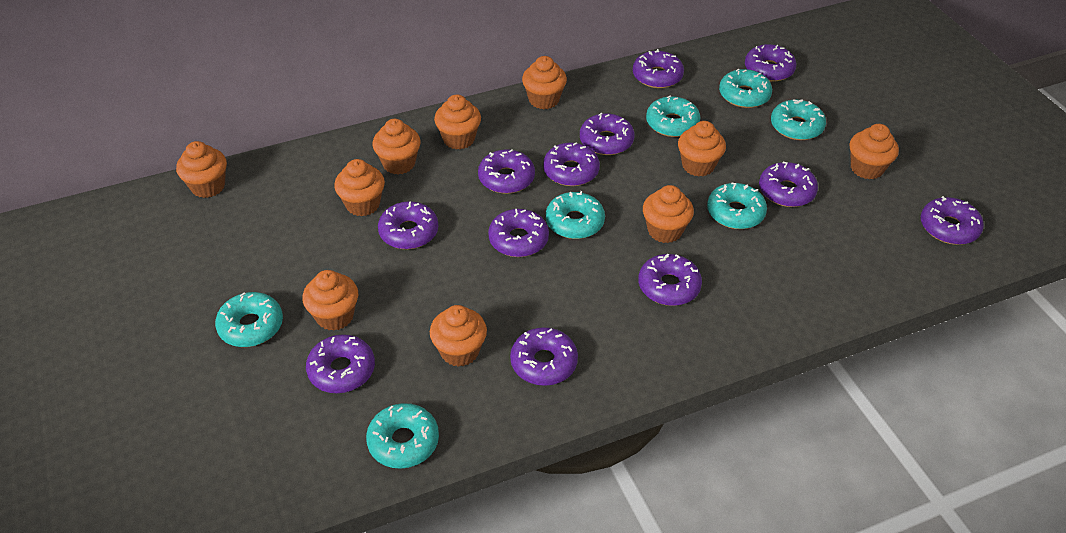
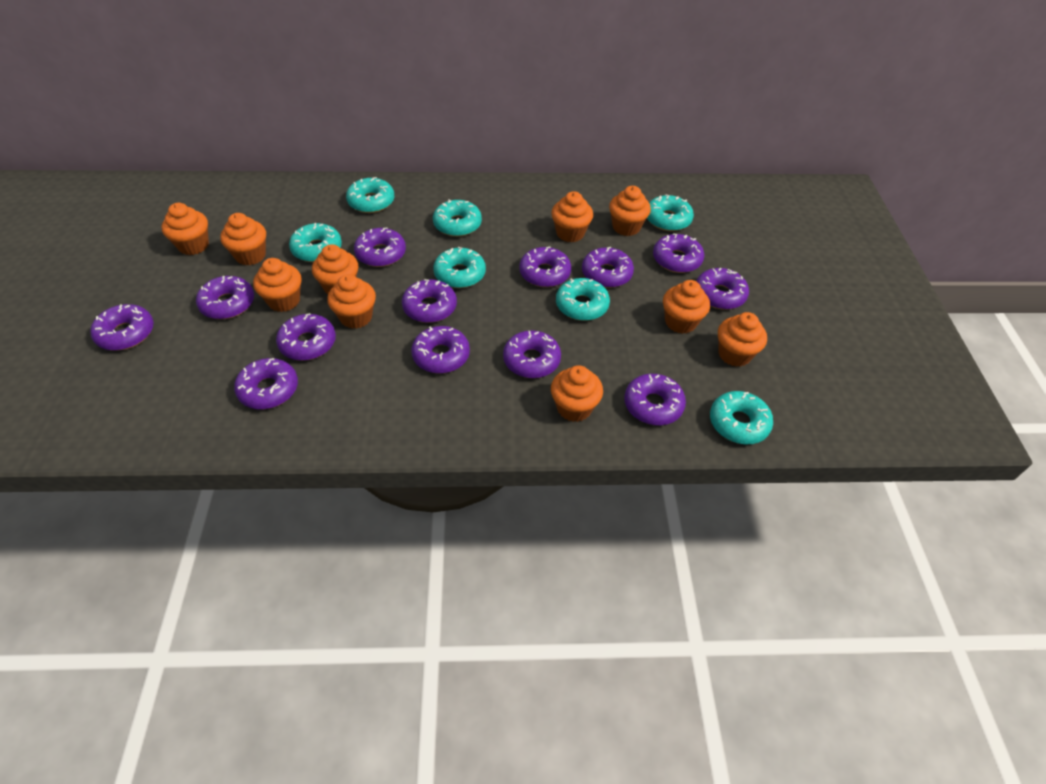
purple donut: [306,334,375,393] [378,201,438,249] [478,149,535,194] [488,209,549,257] [510,327,578,386] [543,142,600,186] [580,113,635,155] [633,49,684,88] [638,254,702,306] [745,44,796,82] [759,162,818,207] [921,196,984,245] = 12 -> [90,304,154,351] [196,276,254,319] [234,358,298,409] [276,313,336,361] [354,227,406,267] [402,279,457,323] [412,326,470,374] [503,330,561,378] [519,247,571,287] [582,247,634,288] [624,374,686,425] [653,233,704,273] [696,268,749,310] = 13

